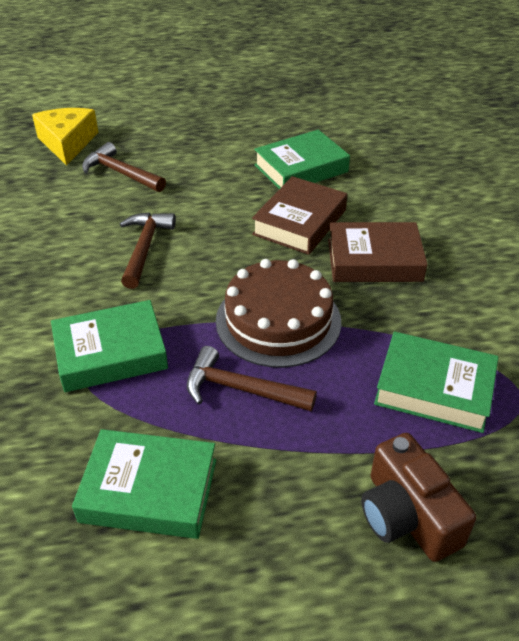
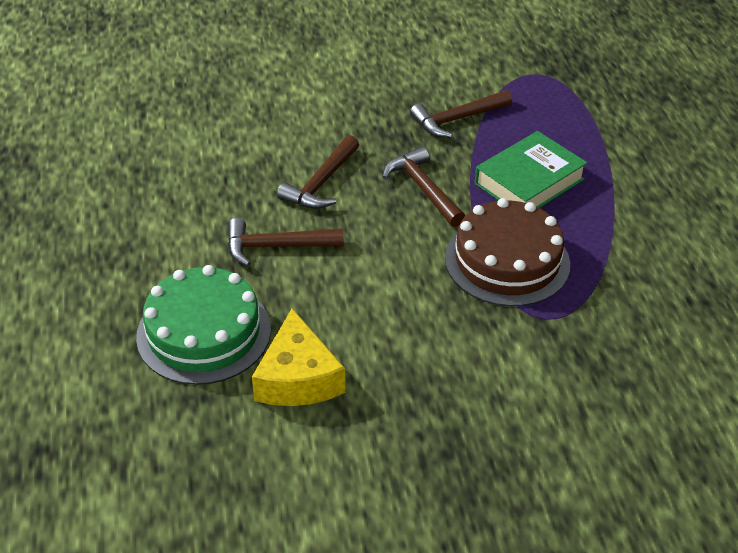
brown book: [252,176,347,255] [328,222,428,282] = 2 -> none = 0
brown camera: [361,433,476,562] = 1 -> none = 0
brown hammer: [82,142,166,192] [120,212,176,289] [187,346,317,411] = 3 -> [228,218,344,266] [277,135,359,209] [382,146,465,227] [410,90,512,138] = 4
green book: [51,300,168,392] [72,429,216,539] [254,130,350,189] [374,331,499,433] = 4 -> [475,131,587,208] = 1
green cake: none = 0 -> [136,265,271,385] = 1

